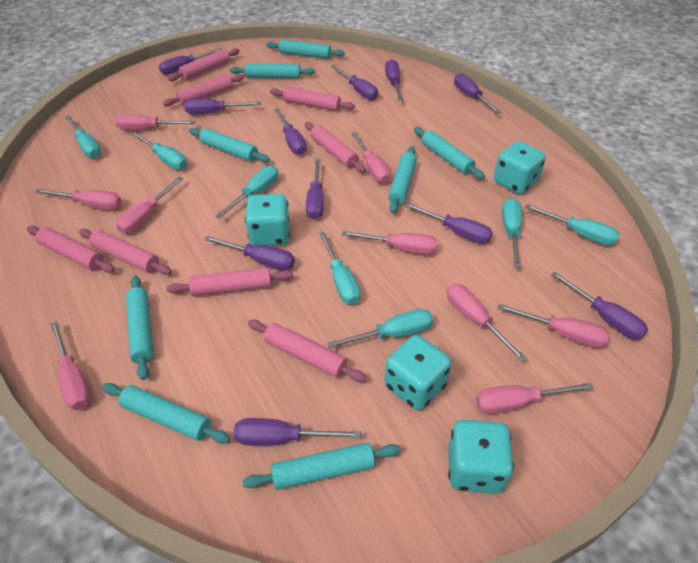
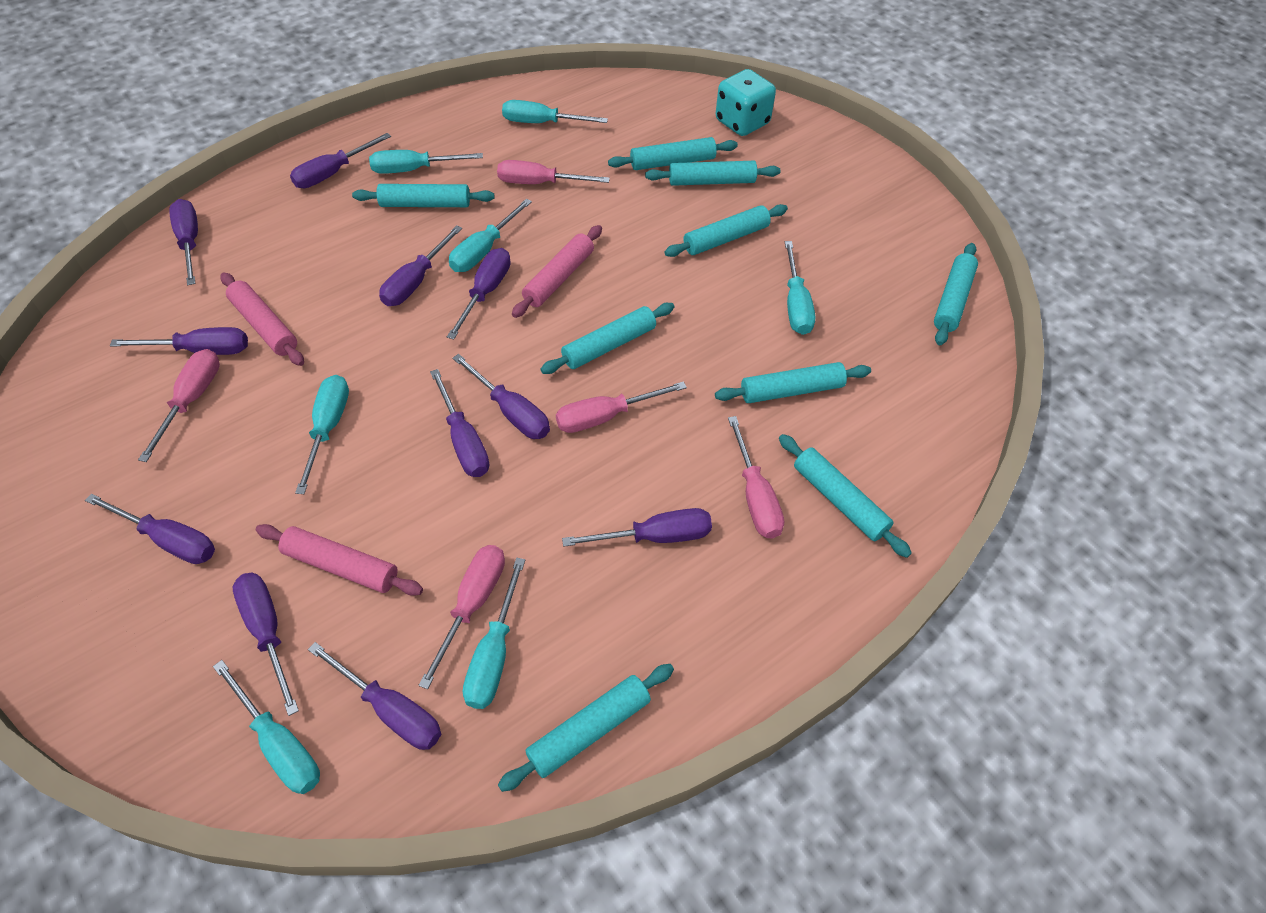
pink rolling pin: [27,226,115,273] [79,229,172,275] [163,74,244,106] [166,267,293,296] [168,48,240,81] [248,320,366,382] [270,87,355,111] [305,122,366,172] = 8 -> [221,272,304,366] [256,524,423,596] [512,225,602,318] = 3
pink screwdriver: [35,189,121,210] [50,321,90,410] [116,114,195,130] [116,177,183,234] [341,231,437,255] [351,132,390,183] [447,284,527,362] [476,382,594,414] [497,304,610,348] = 9 -> [138,349,220,462] [418,545,505,689] [497,160,610,184] [556,382,687,433] [728,416,784,539] = 5
turquoise dice: [245,194,290,246] [385,335,451,410] [448,420,514,494] [494,141,546,194] = 4 -> [716,69,776,136] = 1
turquoise rolling pin: [102,383,230,443] [126,276,153,380] [189,128,270,162] [230,63,315,78] [243,442,401,490] [266,40,345,59] [388,146,417,213] [414,127,485,179] = 8 -> [352,184,494,207] [498,664,674,792] [540,303,675,374] [608,137,738,170] [645,161,780,186] [664,204,788,257] [715,362,871,403] [779,434,912,558] [934,243,978,345] = 9

